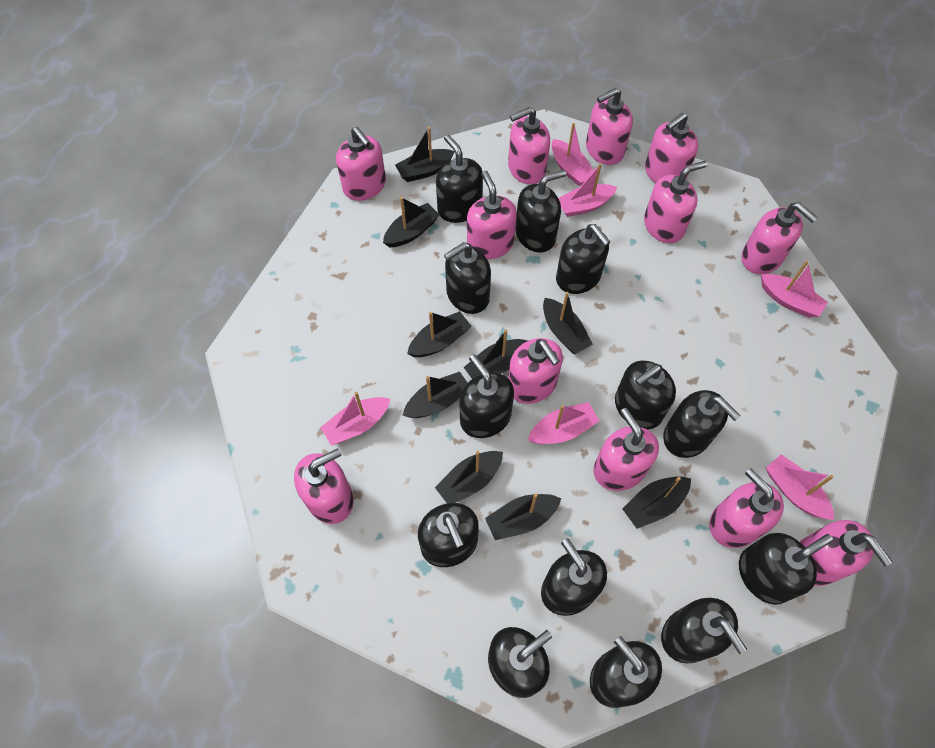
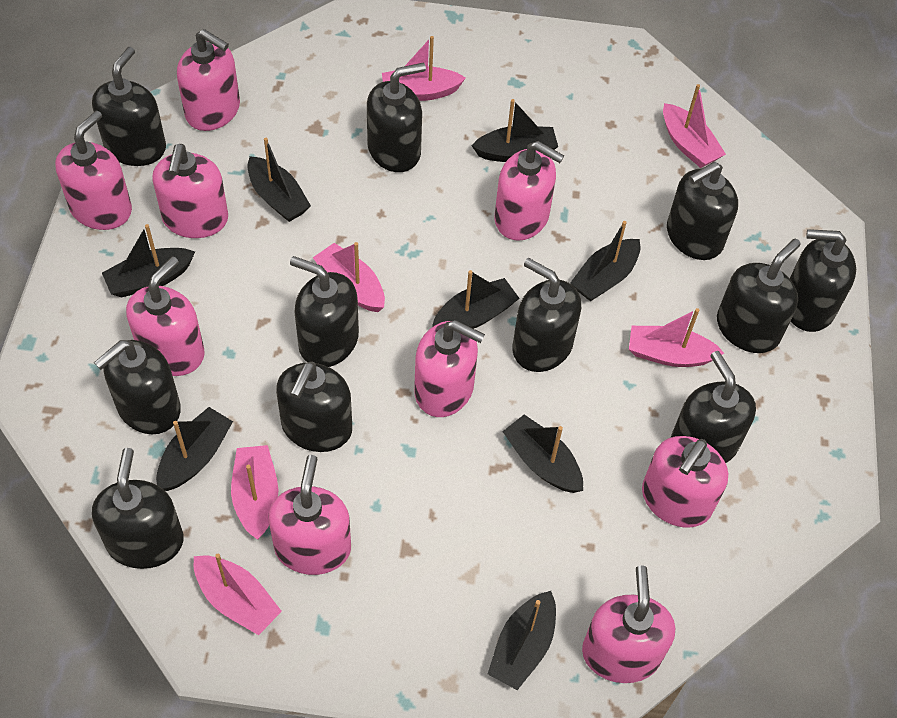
black boat: [383,197,440,248] [395,127,455,182] [403,372,467,418] [407,311,472,357] [435,451,503,503] [464,329,528,379] [485,493,562,540] [543,292,593,354] [622,476,691,529] = 9 -> [102,224,195,297] [156,407,233,491] [247,138,311,222] [432,270,519,329] [472,99,558,162] [488,591,556,690] [502,414,583,493] [570,221,641,301] = 8
black soap dispenser: [418,503,479,567] [436,135,483,223] [444,242,491,314] [459,354,514,438] [488,627,552,698] [515,170,566,253] [541,538,607,616] [556,224,610,294] [590,636,662,708] [615,361,676,429] [661,598,747,663] [663,390,741,458] [739,533,833,605] = 13 -> [92,47,166,166] [92,448,184,569] [94,340,181,434] [276,361,352,452] [290,256,359,367] [367,63,426,172] [513,258,581,372] [667,162,738,260] [671,351,756,463] [717,239,801,353] [790,229,856,332] = 11
pink soap dispenser: [294,448,354,524] [336,127,386,201] [467,171,517,259] [508,107,550,184] [508,338,563,404] [586,88,633,165] [593,408,659,491] [644,161,707,243] [645,113,698,183] [709,468,784,548] [741,202,818,274] [800,520,893,586] = 12 -> [55,111,132,230] [126,257,205,376] [152,144,228,238] [177,29,240,131] [268,455,351,575] [414,320,485,417] [495,141,564,241] [582,565,675,683] [642,436,728,528] = 9

